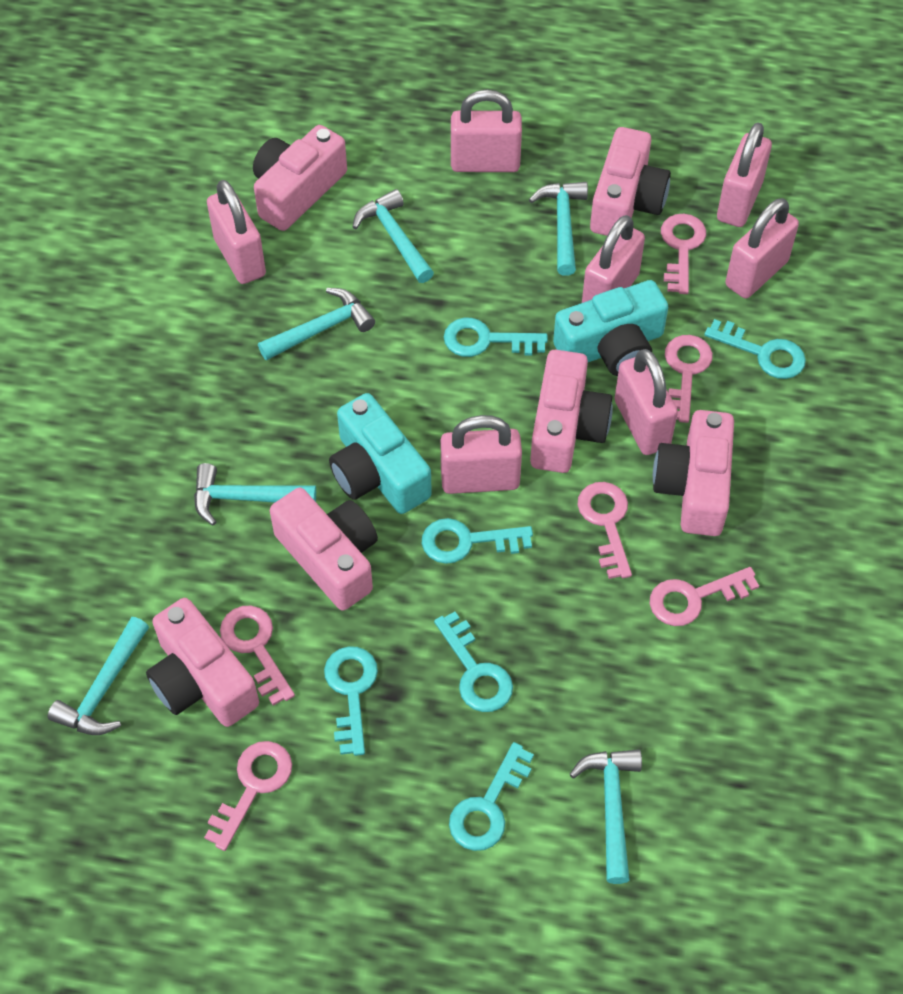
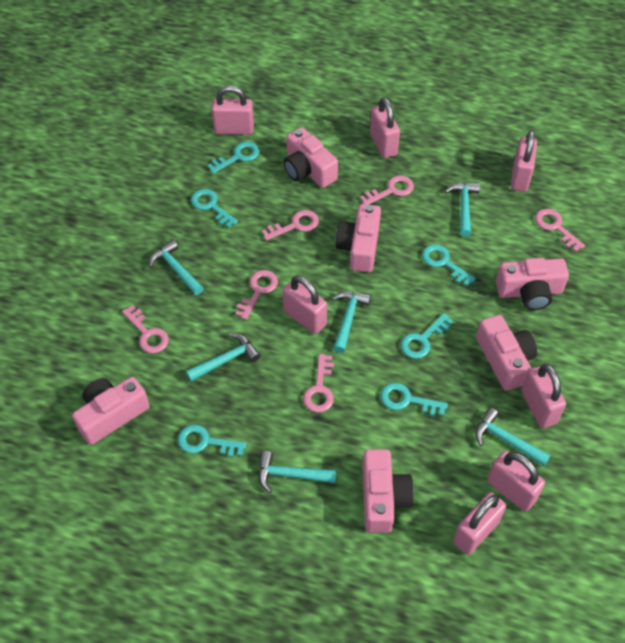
turquoise camera: [329,393,432,514] [553,280,668,376] = 2 -> none = 0

